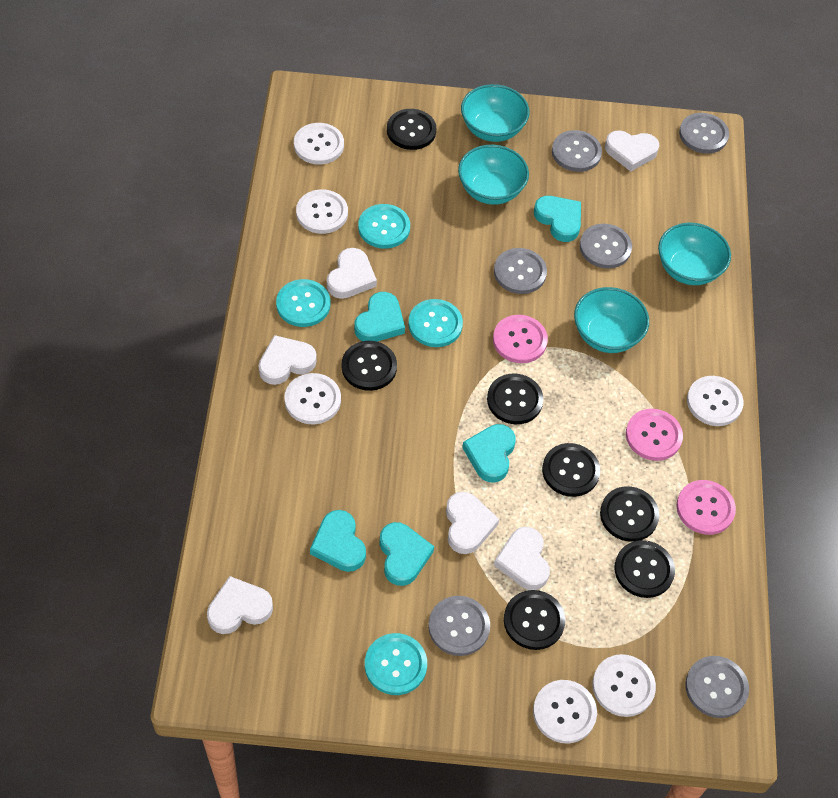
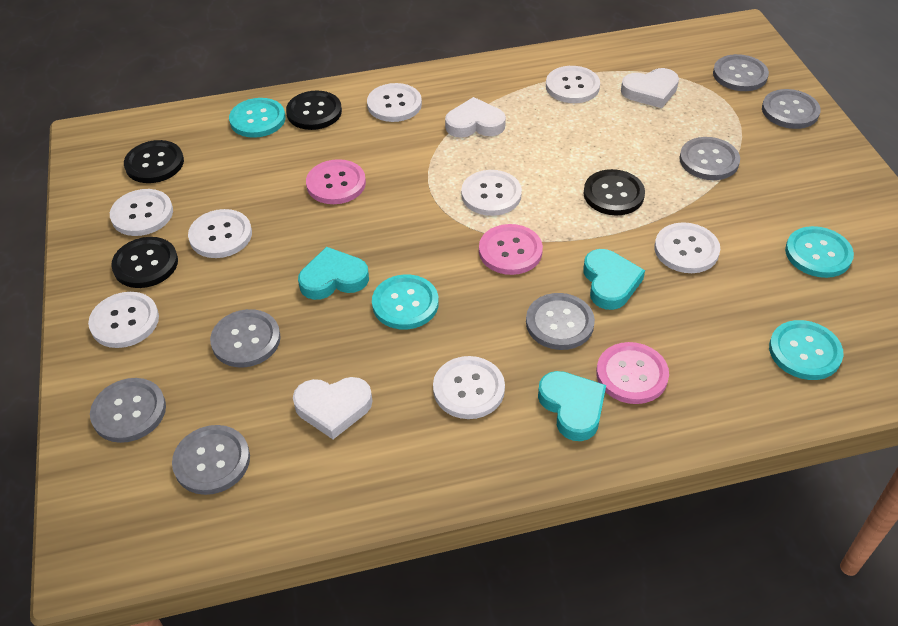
black button: [342,341,397,391] [387,109,437,150] [487,373,544,424] [504,590,565,650] [542,443,600,497] [600,486,659,542] [615,540,675,598] = 7 -> [111,237,178,288] [124,140,184,183] [286,90,342,130] [583,169,645,215] = 4
grey button: [428,596,490,656] [494,248,547,294] [552,130,602,172] [580,224,632,269] [679,113,729,154] [685,656,749,718] = 6 -> [90,378,166,443] [172,425,250,495] [210,309,281,367] [526,293,595,350] [679,137,740,180] [713,54,769,91] [762,89,821,129] = 7
turquoise bowl: [458,145,529,205] [461,84,529,142] [574,287,649,353] [658,223,731,285] = 4 -> none = 0
turquoise heart: [310,510,366,572] [354,292,405,342] [379,522,434,586] [462,424,516,483] [534,196,581,242] = 5 -> [298,247,369,300] [538,371,606,441] [583,249,645,310] = 3
white button: [284,373,341,424] [294,123,344,164] [296,189,348,234] [533,680,597,744] [592,654,656,717] [687,376,743,426] = 6 -> [88,292,159,348] [110,189,173,236] [188,209,252,258] [367,83,422,122] [433,356,505,419] [461,170,522,216] [546,66,600,103] [654,222,720,273] = 8
white heart: [207,576,273,634] [259,335,317,385] [327,248,377,299] [446,492,499,554] [494,527,550,590] [605,131,660,172] = 6 -> [293,377,372,439] [445,97,506,138] [621,68,679,108] = 3

